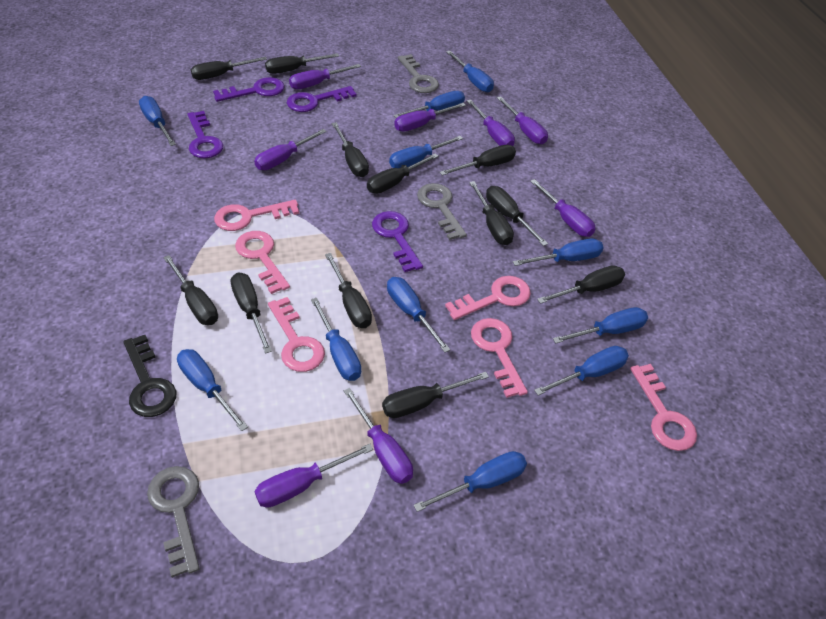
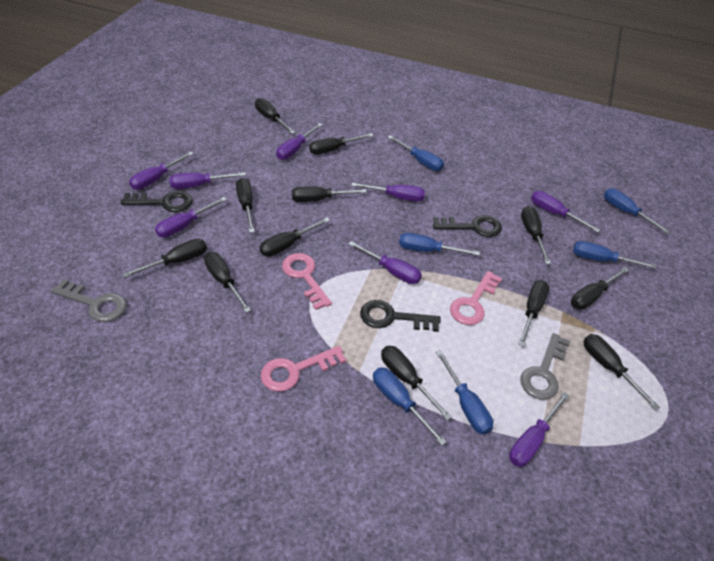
black key: [123,335,176,417] = 1 -> [121,191,193,212] [360,300,441,332] [433,215,502,237] = 3
blue screwdriver: [139,96,176,146] [177,349,248,431] [311,298,361,381] [387,277,450,353] [389,136,463,168] [394,91,465,118] [414,451,527,512] [446,51,494,92] [513,238,604,266] [534,346,629,396] [553,307,648,343] = 11 -> [373,367,446,446] [388,136,444,171] [399,233,480,256] [436,350,493,434] [573,241,656,269] [604,188,670,234] = 6
grey key: [147,466,199,578] [398,54,439,93] [417,183,467,240] = 3 -> [51,279,126,322] [520,333,570,400] = 2
pink key: [214,200,299,231] [235,231,290,294] [268,297,325,372] [445,276,531,320] [471,318,528,398] [630,364,697,451] = 6 -> [261,346,346,392] [282,253,332,310] [450,271,502,325] = 3
purple key: [187,111,223,158] [213,77,285,102] [287,86,357,112] [372,211,423,272] = 4 -> none = 0

